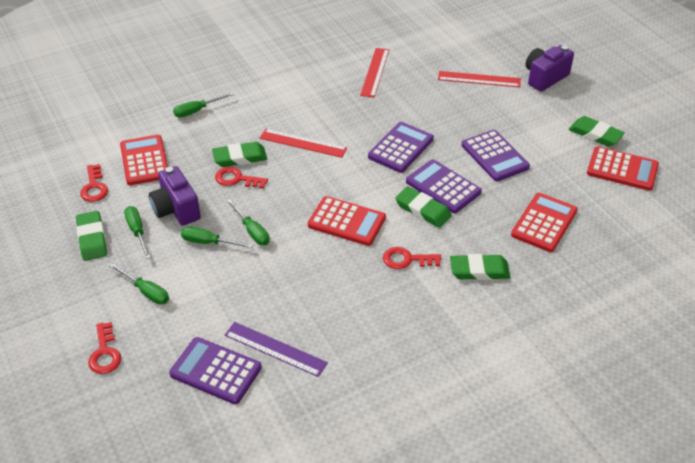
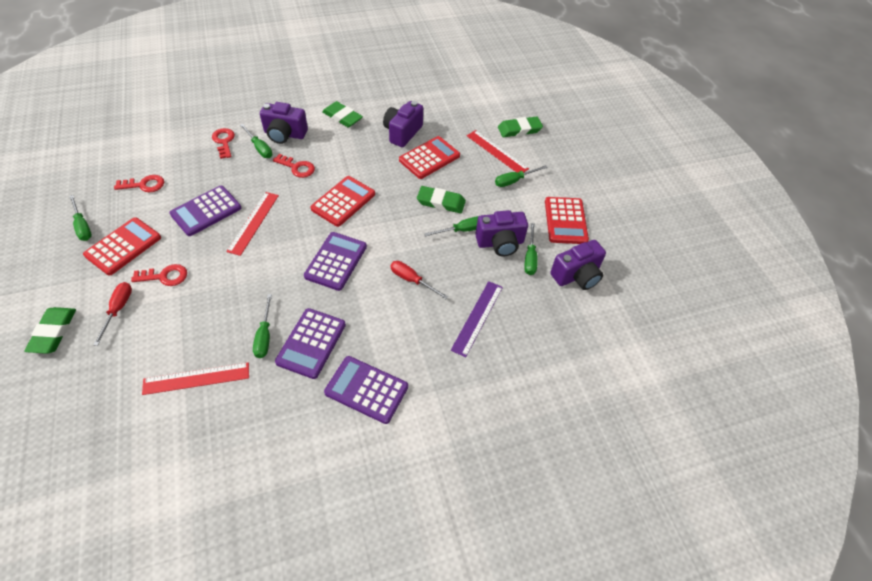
green eraser: [76,211,107,261] [212,142,267,167] [395,186,452,228] [450,254,510,280] [569,116,625,147] = 5 -> [24,307,76,354] [322,101,363,128] [417,186,466,213] [498,116,543,137] = 4
green screwdriver: [109,263,169,305] [124,206,150,259] [173,92,234,118] [181,226,253,248] [226,199,270,245] = 5 -> [69,195,92,241] [240,124,272,158] [253,294,272,358] [424,216,479,236] [495,165,548,187] [524,223,538,275] = 6
purple camera: [149,166,201,226] [526,45,574,92] = 2 -> [260,102,308,144] [383,101,423,147] [475,210,528,257] [550,240,606,290] = 4
red screwdriver: none = 0 -> [93,282,132,346] [390,261,448,299] = 2

